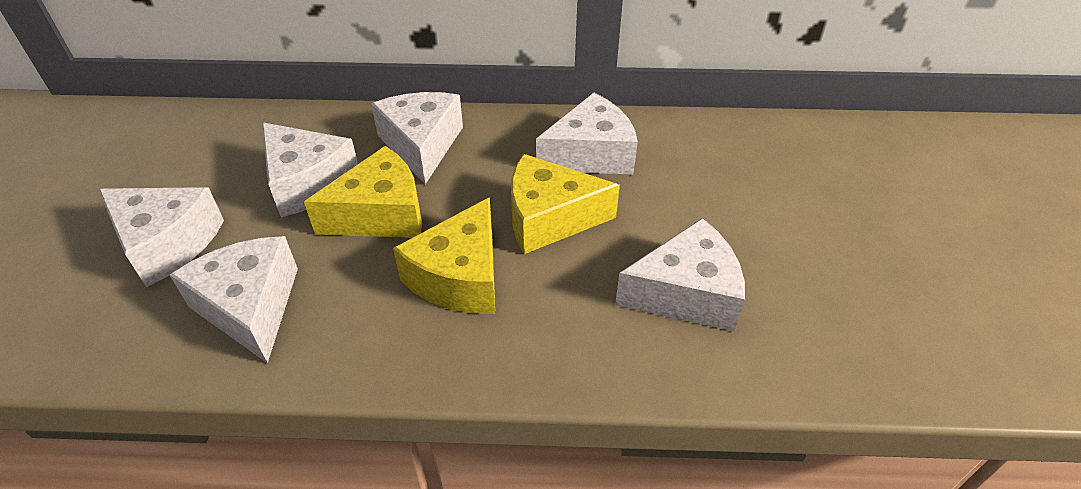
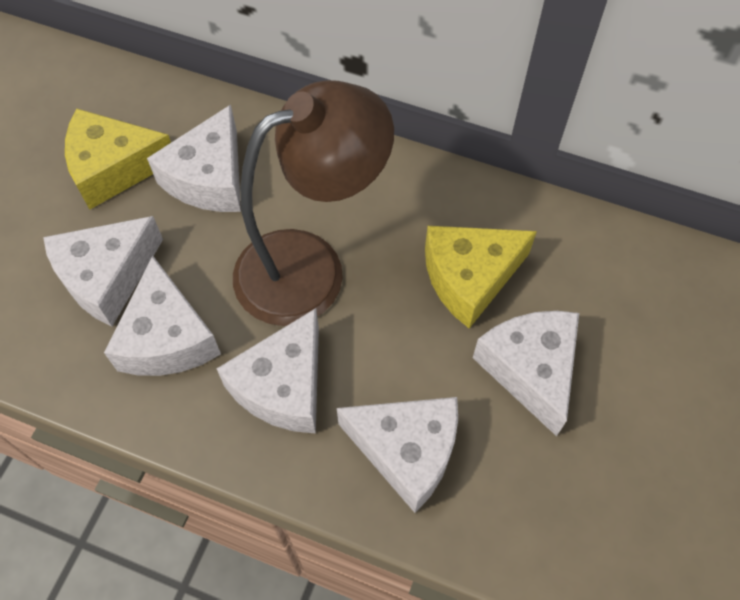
brown lamp: none = 0 -> [233,80,394,326] = 1
yellow cheese: [304,146,422,238] [393,197,495,314] [511,154,620,254] = 3 -> [65,109,171,210] [425,226,537,328] = 2

